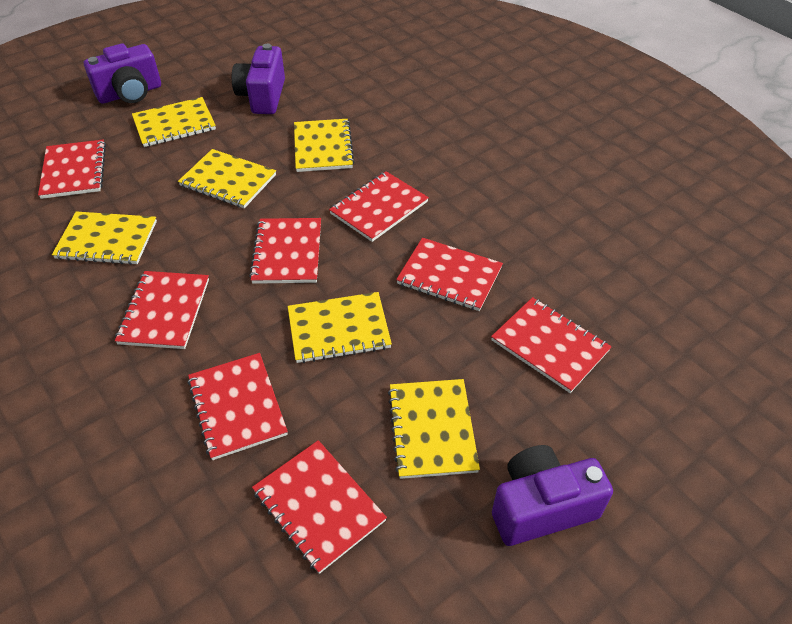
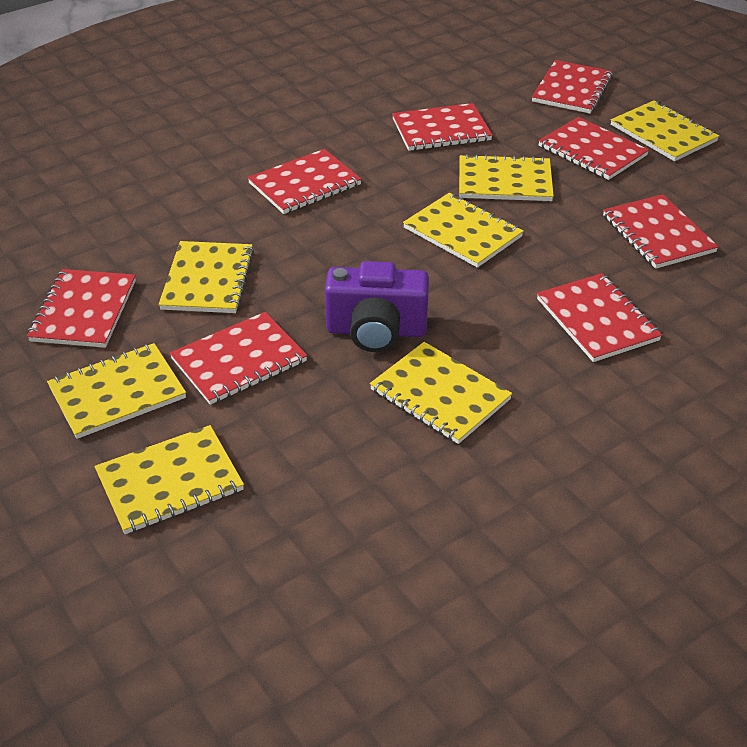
purple camera: [84,44,161,104] [232,44,285,114] [492,445,613,546] = 3 -> [325,261,429,352] = 1
yellow notebook: [52,212,157,265] [132,97,216,147] [178,149,276,208] [288,292,392,363] [294,119,355,172] [388,379,480,479] = 6 -> [47,343,186,439] [95,425,244,534] [159,241,254,313] [370,342,512,444] [403,193,524,268] [459,154,554,201] [611,100,719,161] = 7

